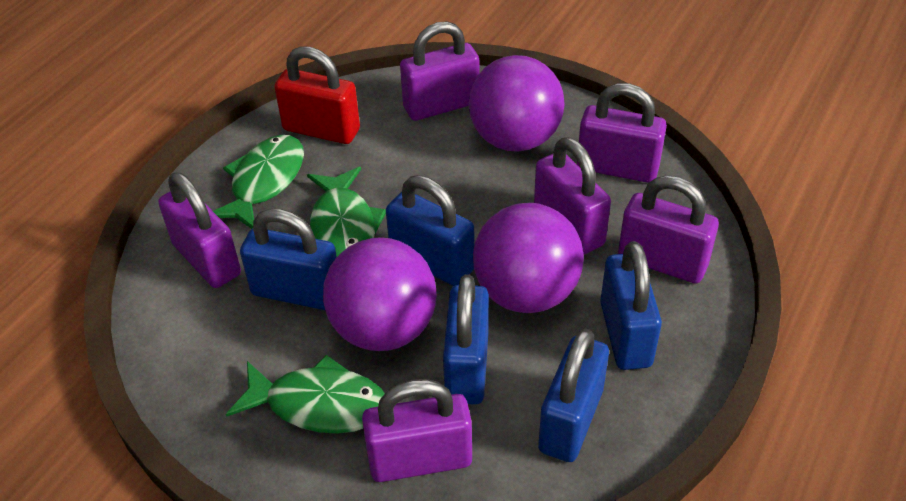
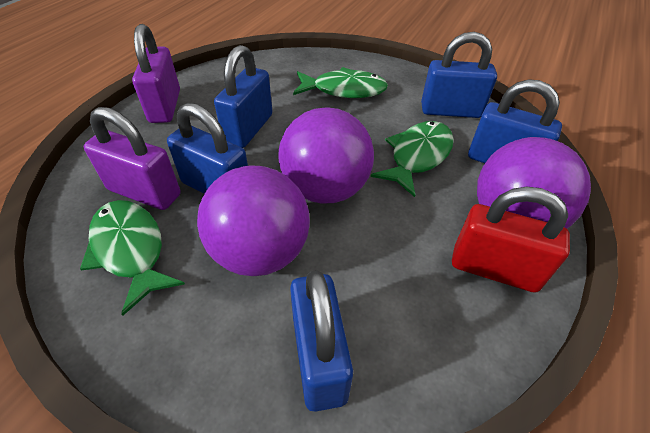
purple padlock: [158,172,241,288] [362,379,472,482] [400,21,479,121] [534,137,611,255] [577,83,667,183] [618,175,719,283] = 6 -> [84,107,180,210] [132,24,180,123] = 2

